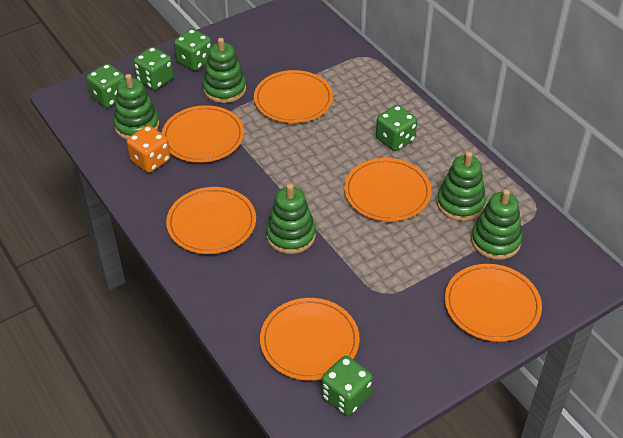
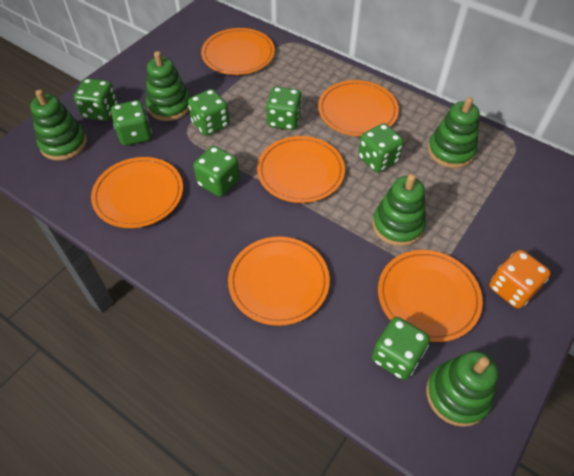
green dice: [86,64,125,108] [133,47,174,90] [174,29,212,71] [321,356,373,416] [376,105,417,151] = 5 -> [74,78,118,121] [111,100,152,146] [188,89,230,136] [193,146,240,197] [266,87,302,130] [358,123,404,173] [372,317,430,380] = 7

